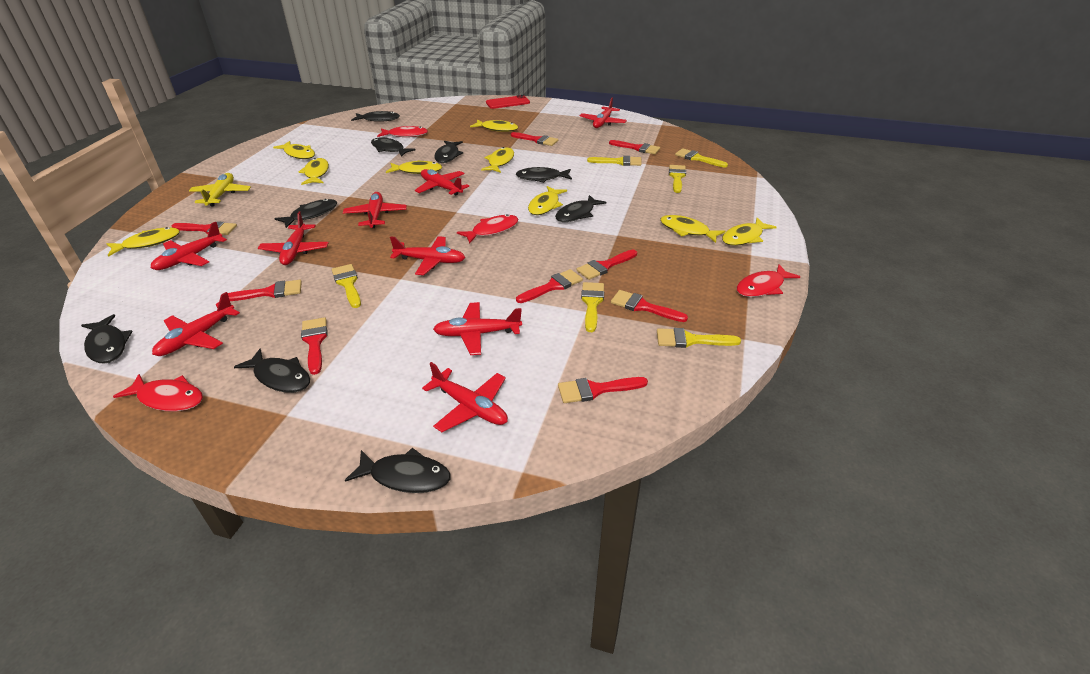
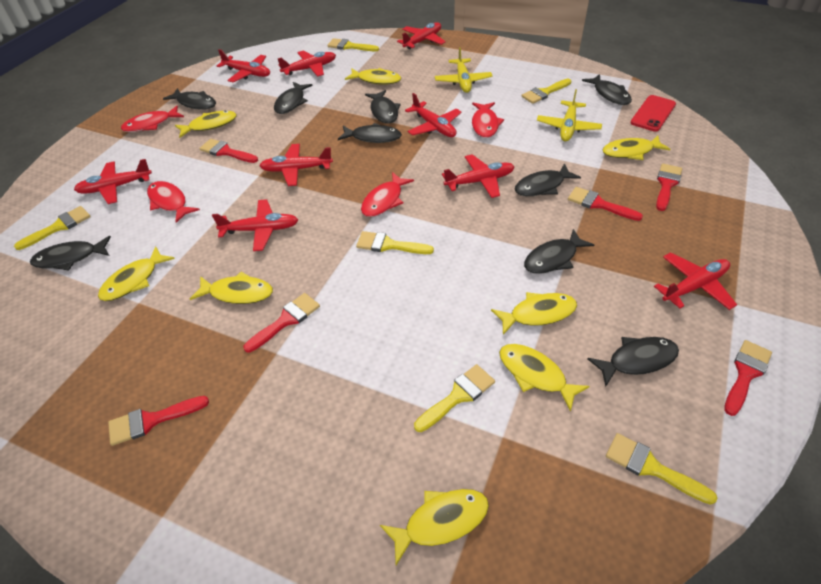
red brush: [172,221,237,235] [228,280,302,301] [301,317,328,375] [511,132,558,146] [516,269,583,303] [558,377,648,403] [576,249,637,280] [609,140,660,154] [611,290,688,322] = 9 -> [108,396,209,446] [199,139,258,163] [243,293,320,353] [568,187,643,221] [656,164,682,211] [724,340,772,416] = 6
yellow fish: [106,227,180,257] [273,141,315,159] [299,158,329,185] [386,160,442,174] [470,119,518,132] [481,147,514,173] [528,186,567,215] [660,215,725,243] [722,218,777,246] = 9 -> [98,246,175,301] [175,111,237,138] [190,272,273,304] [345,68,401,85] [380,489,489,565] [491,292,577,335] [499,344,590,412] [602,135,670,160] = 8
yellow plane: [189,173,251,206] = 1 -> [435,47,492,93] [537,89,602,141] = 2

